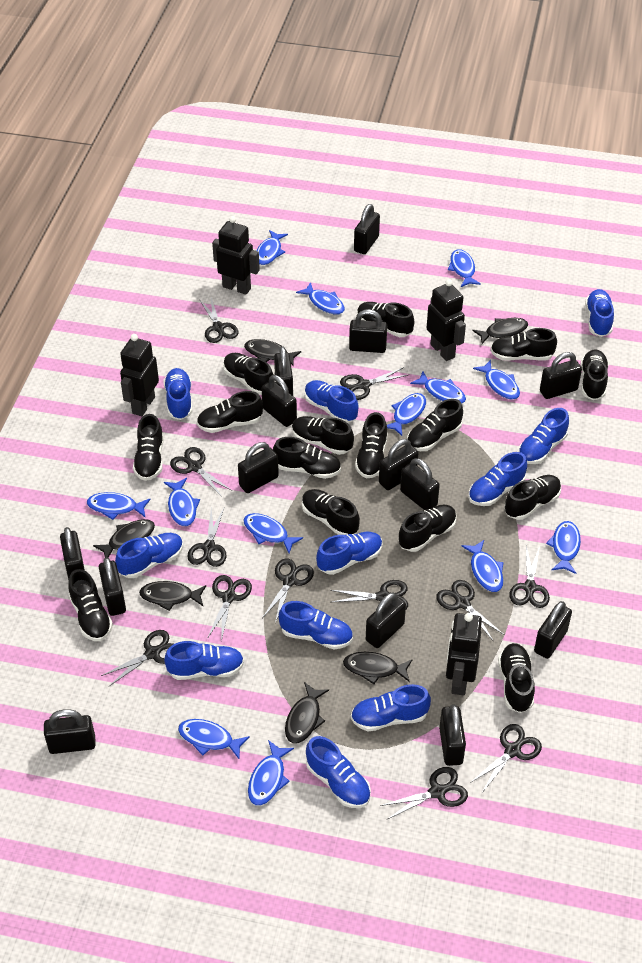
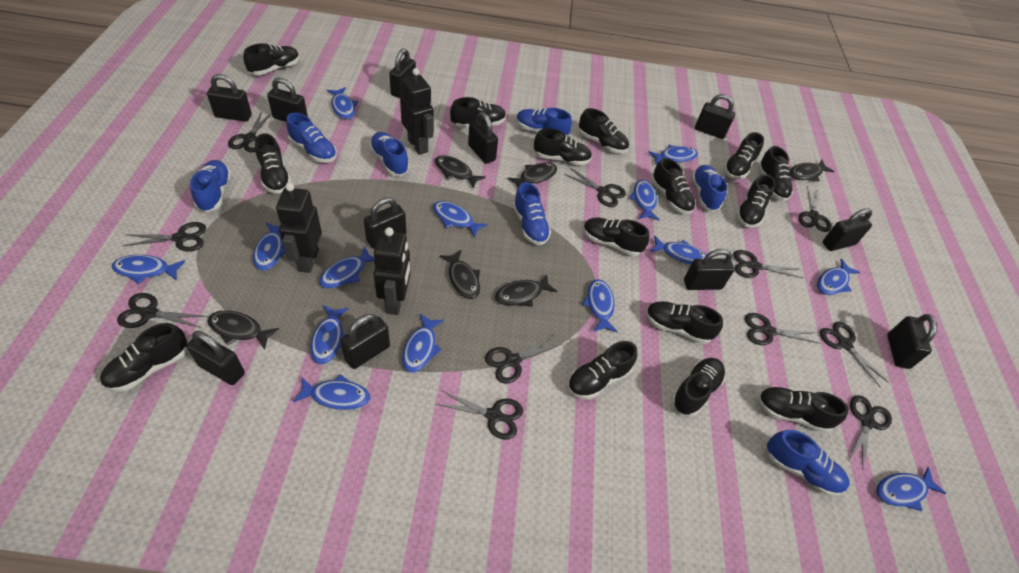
black padlock: [44,709,96,754] [60,527,85,580] [99,557,126,616] [238,442,279,493] [261,375,297,427] [274,346,293,396] [349,309,387,353] [354,204,380,254] [366,593,406,648] [379,439,418,490] [400,458,440,510] [439,704,466,766] [534,601,572,659] [540,352,582,399] = 14 -> [186,331,245,385] [207,74,252,122] [267,78,308,122] [340,314,390,369] [364,197,406,249] [389,48,416,98] [468,112,498,164] [684,249,734,290] [695,94,735,139] [822,208,872,251] [887,314,937,369] = 11
black robot: [120,334,159,416] [212,216,260,295] [427,279,466,361] [446,613,482,695] = 4 -> [276,183,322,273] [373,227,411,315] [400,68,434,155] = 3
black scissors: [101,630,173,686] [170,447,232,497] [187,508,226,567] [200,298,239,343] [207,575,252,641] [262,559,314,623] [330,580,408,609] [340,367,408,400] [380,767,468,819] [436,580,504,642] [470,724,542,791] [509,546,550,608] = 12 -> [117,293,207,328] [123,222,206,251] [228,111,272,152] [436,390,523,440] [485,334,562,384] [564,168,626,207] [733,250,803,278] [745,313,820,345] [799,186,831,232] [820,322,889,387] [849,395,892,469] = 11
blue fish: [87,492,151,520] [164,478,200,526] [178,719,250,759] [243,513,303,553] [248,740,294,806] [257,230,288,265] [296,282,345,315] [387,393,426,436] [410,371,466,404] [448,249,481,287] [461,540,504,592] [473,360,520,400] [546,521,581,574] = 13 -> [112,255,185,284] [253,222,286,271] [293,374,370,410] [310,305,349,364] [319,247,375,288] [327,87,358,119] [402,314,444,373] [433,201,487,238] [582,279,618,332] [629,180,660,220] [648,145,698,165] [650,236,706,265] [817,259,860,295] [876,467,946,511] = 14
blue shoe: [115,533,183,578] [164,368,192,420] [164,641,244,680] [279,601,353,650] [304,380,358,423] [306,736,371,808] [316,532,383,575] [351,684,431,731] [468,452,527,506] [518,408,569,464] [585,289,614,337] = 11 -> [190,160,231,212] [286,113,337,163] [369,132,409,176] [513,182,551,245] [516,108,572,136] [692,165,727,211] [766,430,850,496] = 7

